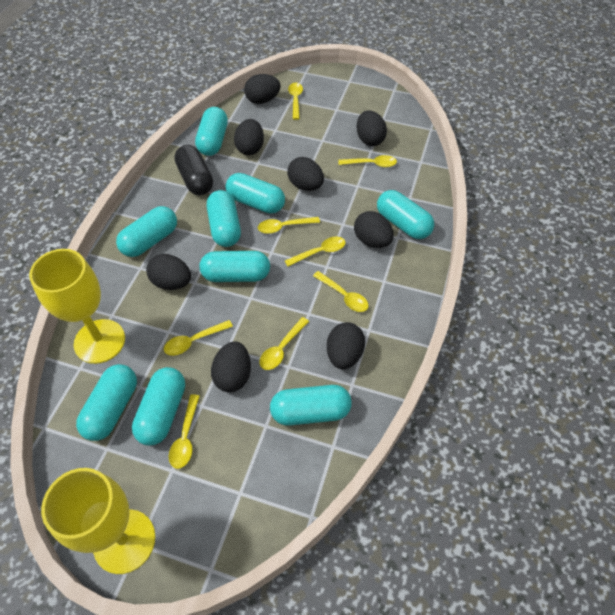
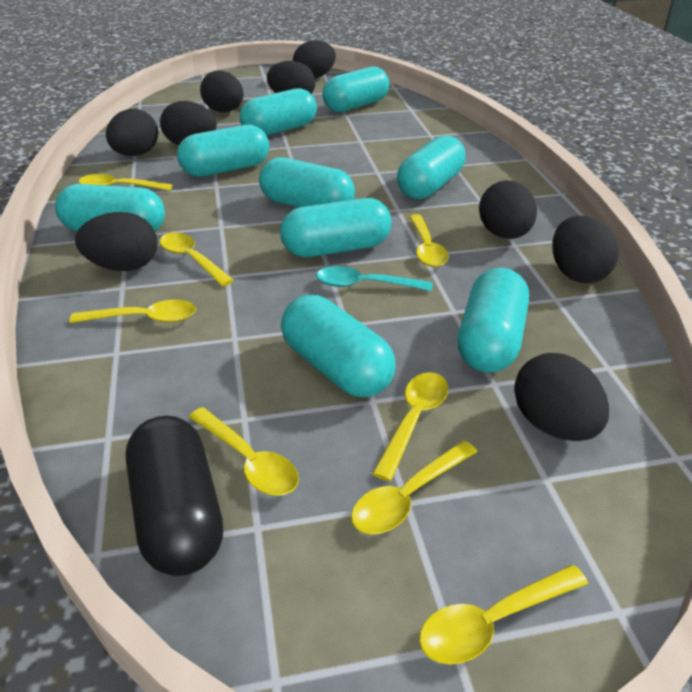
black egg: [146,254,191,290] [211,341,251,392] [234,119,264,155] [244,74,281,104] [287,157,324,191] [327,322,365,369] [354,211,394,248] [357,111,387,146] = 8 -> [75,212,158,271] [106,109,158,156] [160,101,217,145] [200,70,244,112] [267,61,315,94] [293,40,336,79] [479,180,537,239] [514,353,609,441] [552,216,619,283] = 9
turquoise spoon: none = 0 -> [316,266,433,291] = 1
yellow goblet: [29,249,125,364] [41,468,155,574] = 2 -> none = 0

